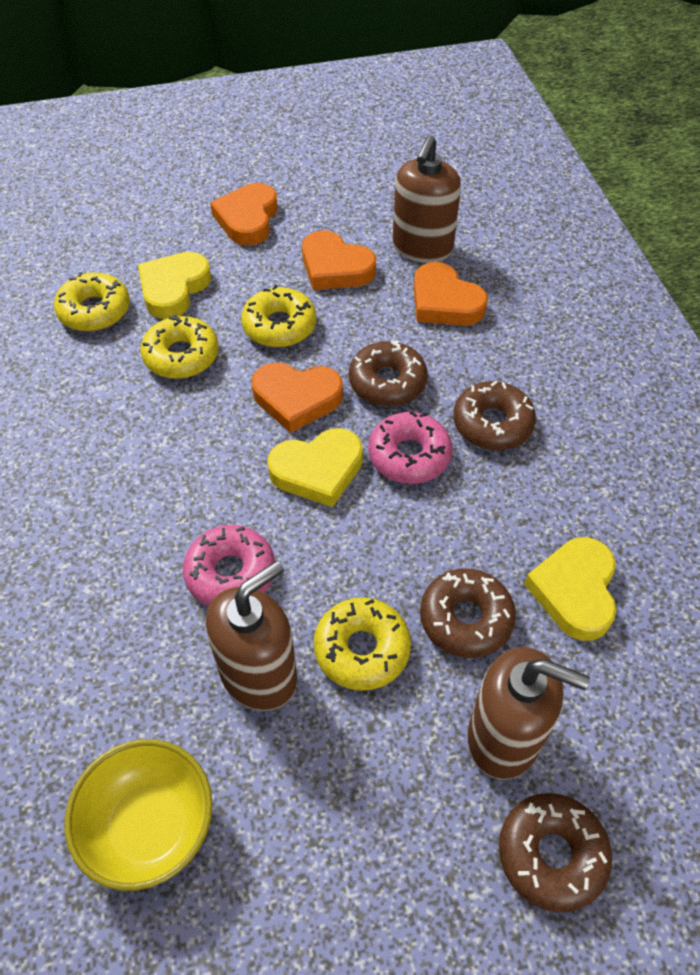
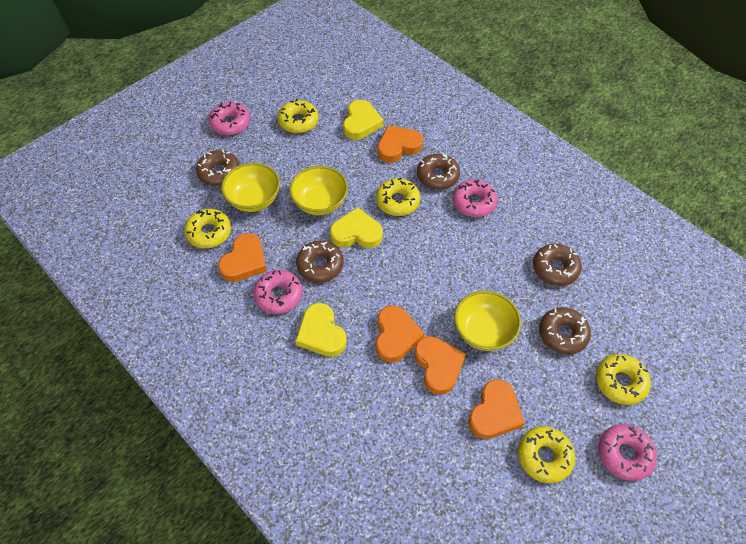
brown donut: [349,340,428,406] [420,568,516,658] [453,381,536,450] [499,793,612,912] = 4 -> [196,150,240,186] [296,241,344,283] [417,154,460,190] [533,244,582,286] [539,307,591,355] = 5
brown soap dispenser: [206,561,297,711] [392,135,461,263] [467,647,590,780] = 3 -> none = 0
orange heart: [210,183,277,245] [252,362,343,433] [302,230,376,290] [413,262,488,326] = 4 -> [218,233,267,282] [376,305,424,363] [377,125,423,163] [414,336,466,395] [468,379,525,439] = 5
pink donut: [183,525,275,606] [368,411,452,484] = 2 -> [209,102,250,135] [253,270,303,314] [453,179,498,217] [598,424,657,481] = 4
yellow bowl: [64,739,213,891] = 1 -> [221,163,280,212] [289,166,348,215] [454,291,521,351] = 3
yellow donut: [54,272,130,331] [141,315,219,379] [241,285,316,347] [314,597,411,691] = 4 -> [184,209,231,248] [278,99,318,133] [376,178,420,216] [518,426,575,483] [596,354,651,405] = 5

